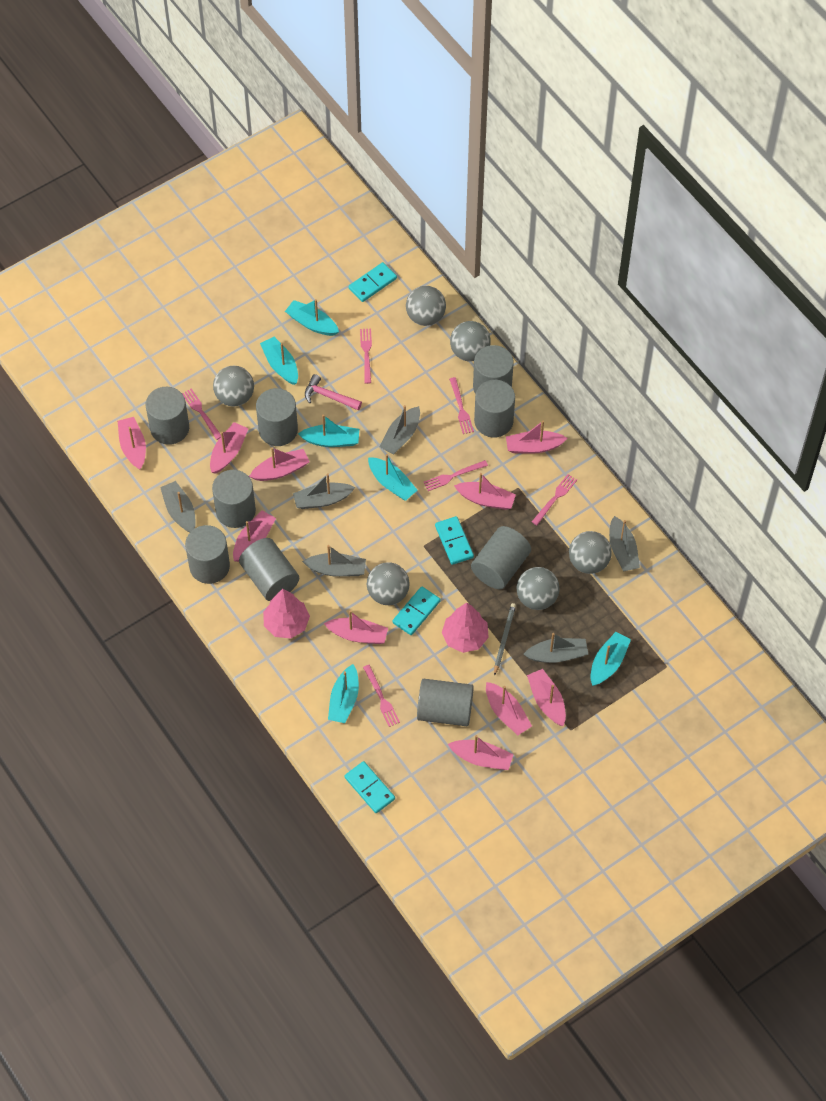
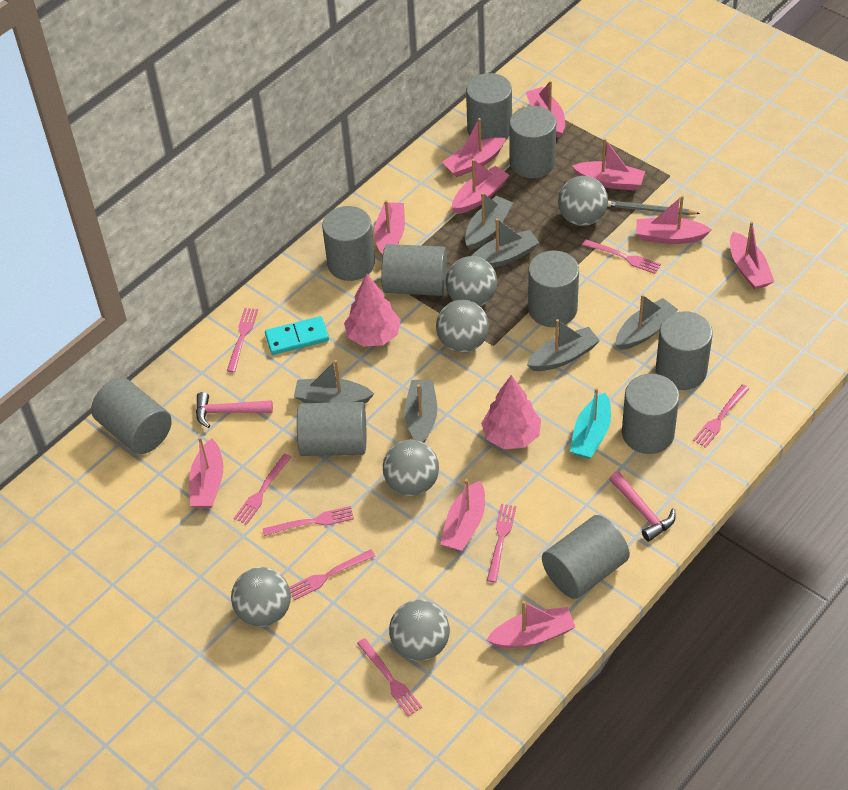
grey cylinder: [146,387,189,445] [185,525,230,584] [212,470,256,528] [239,538,299,601] [256,388,298,446] [417,679,474,726] [471,526,531,589] [473,345,514,394] [474,380,515,438] = 9 -> [91,378,172,454] [297,402,366,456] [322,206,375,281] [381,244,447,296] [466,73,512,140] [509,106,556,178] [528,251,579,327] [542,515,630,599] [622,374,679,454] [656,311,713,390] = 10
pink fork: [182,389,221,440] [360,329,372,384] [363,665,400,727] [423,460,488,491] [449,377,474,434] [532,474,577,525] = 6 -> [227,308,258,373] [234,454,292,525] [263,506,354,536] [290,550,375,600] [357,638,422,717] [487,504,516,583] [582,239,661,274] [693,384,750,448] = 8
pink hammer: [305,374,362,410] = 1 -> [196,392,273,428] [609,471,676,542] = 2
turquoise boat: [260,337,298,385] [285,299,339,336] [298,415,359,447] [328,664,359,723] [368,454,417,501] [591,632,631,686] = 6 -> [570,388,611,459] = 1
turquoise domino: [345,761,395,813] [349,262,397,302] [392,586,440,635] [435,516,474,565] = 4 -> [265,316,329,355] = 1

